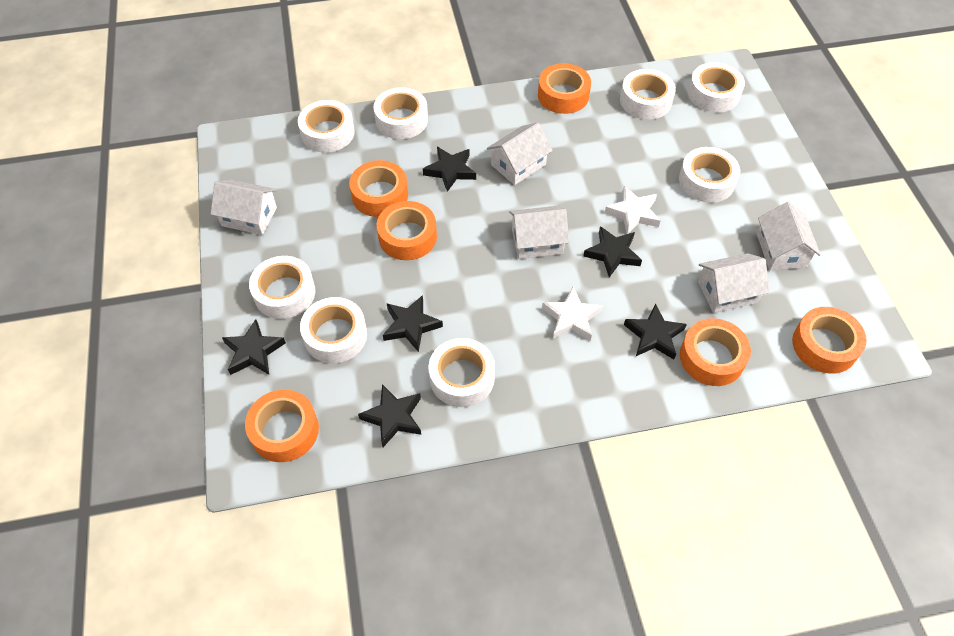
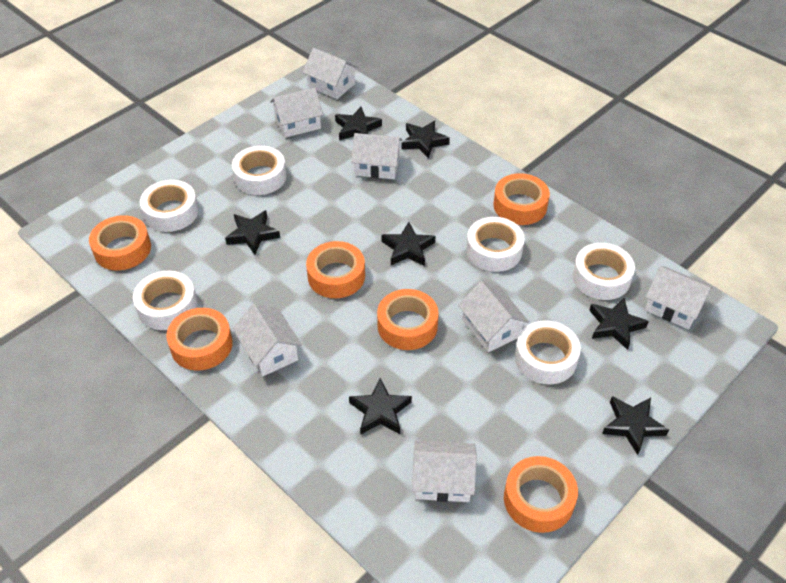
black star: [222,319,286,375] [358,384,421,447] [383,295,443,352] [423,147,476,192] [583,226,642,277] [624,303,687,359] = 6 -> [225,210,280,255] [335,107,382,140] [349,378,412,434] [381,222,436,266] [401,121,450,159] [589,298,649,350] [602,396,669,455] = 7
white house: [211,180,277,235] [487,123,553,185] [509,206,569,259] [698,253,769,313] [757,202,821,270] = 5 -> [233,304,302,377] [270,88,323,138] [303,48,358,99] [351,133,403,179] [412,440,477,502] [458,281,529,352] [645,266,713,329] = 7
white star: [542,287,603,341] [605,186,661,234] = 2 -> none = 0
white tape: [249,256,315,319] [298,100,355,153] [300,297,367,363] [373,87,428,139] [428,338,495,407] [620,69,676,120] [679,147,740,203] [688,62,745,113] = 8 -> [133,271,198,330] [140,180,199,232] [232,146,287,195] [466,217,525,272] [515,320,581,385] [573,243,635,300] = 6

